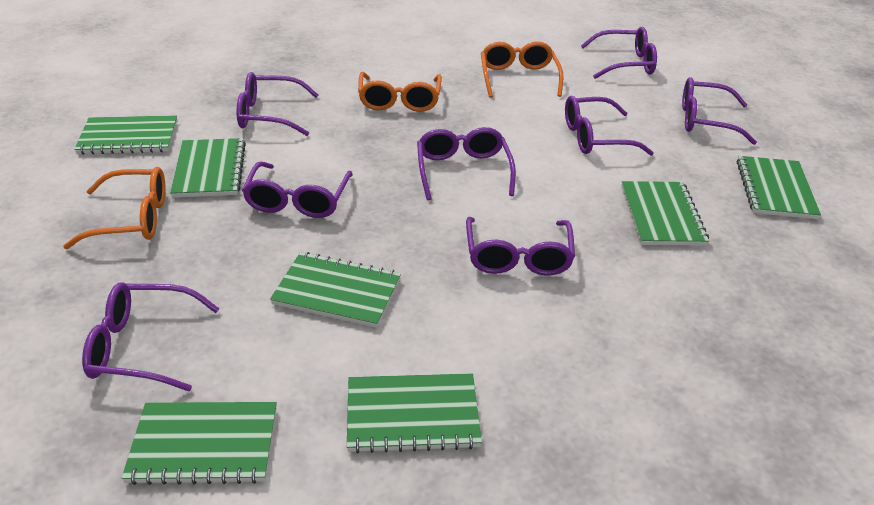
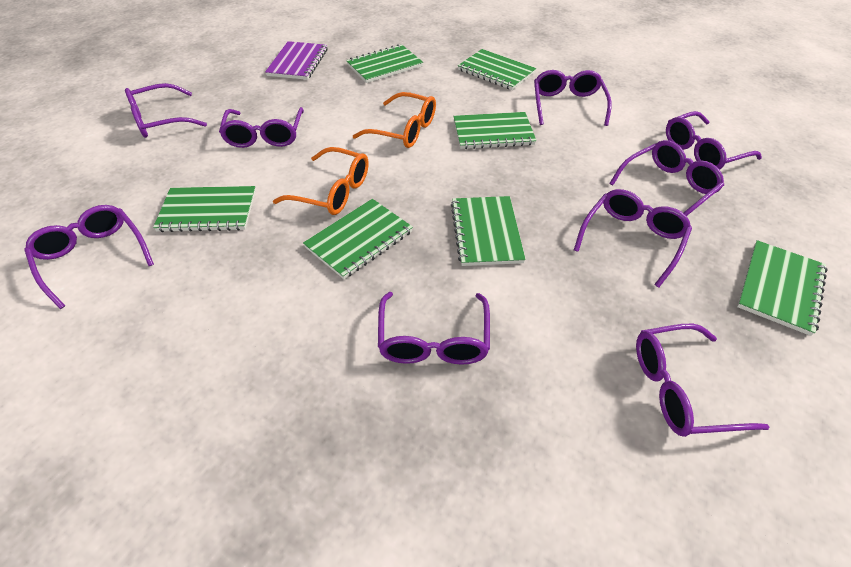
orange glasses: [63,167,166,249] [358,72,442,112] [481,41,563,98] = 3 -> [273,147,369,215] [353,92,436,148] = 2
purple glasses: [82,282,220,391] [237,72,319,136] [242,162,353,218] [417,127,516,200] [466,217,575,276] [565,96,654,156] [581,27,657,79] [682,77,757,145] = 8 -> [24,205,154,309] [125,83,207,138] [219,107,304,148] [378,292,490,365] [534,70,612,126] [574,189,692,287] [609,140,724,216] [636,324,769,437] [666,111,762,170] = 9
purple notebook: none = 0 -> [265,41,328,80] = 1

